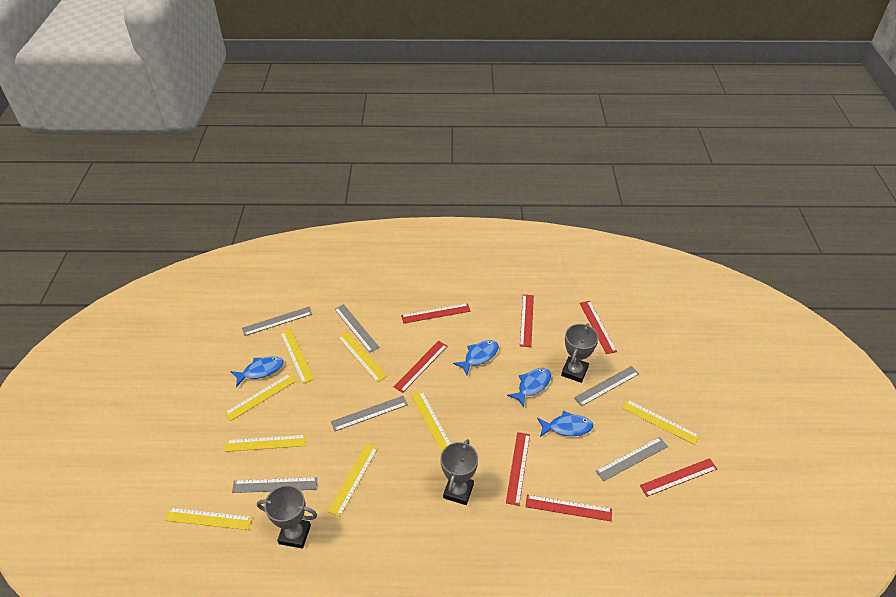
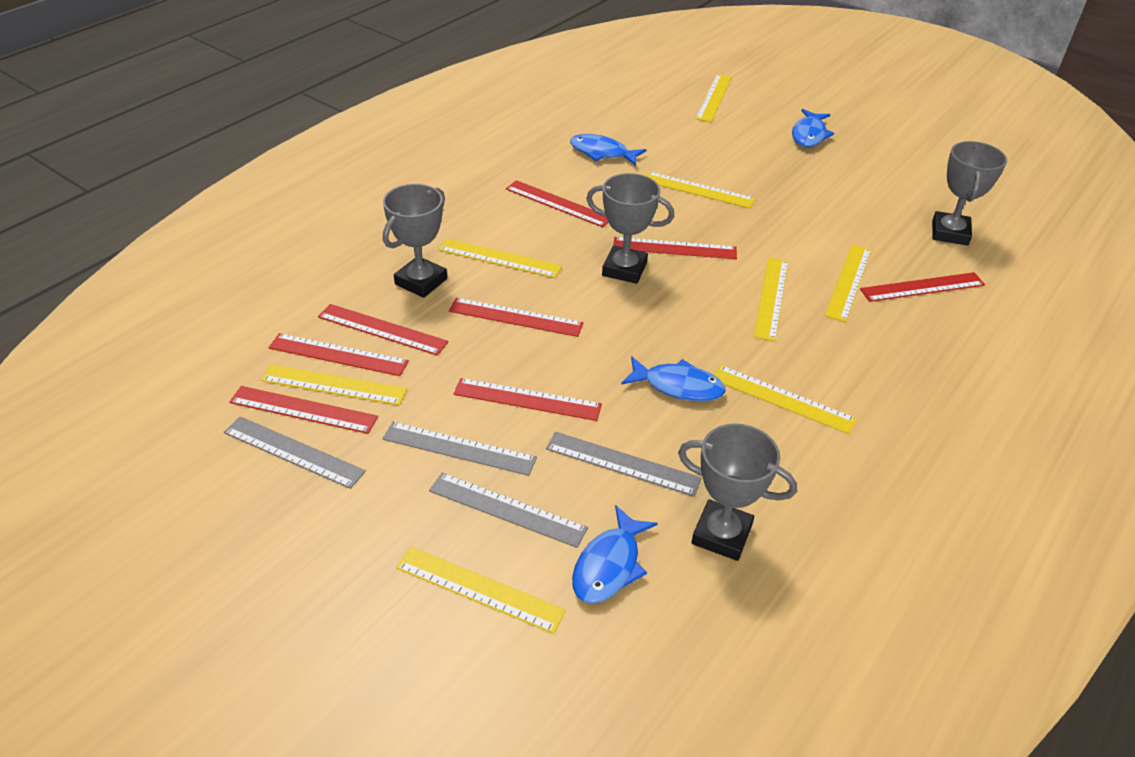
grey ruler: [232,477,317,493] [242,307,312,336] [331,396,408,431] [334,304,379,353] [574,366,639,406] [596,437,668,481] = 6 -> [224,416,366,489] [383,422,537,476] [429,473,588,548] [546,432,702,497] = 4
grey trophy: [257,485,317,549] [440,439,478,505] [561,323,599,383] = 3 -> [383,184,447,298] [586,173,674,284] [678,423,797,561] [932,141,1007,246] = 4
red ruler: [394,341,447,393] [401,303,471,324] [506,432,530,506] [520,295,534,347] [525,495,612,521] [580,301,617,354] [640,458,717,497] = 7 -> [229,386,378,434] [269,333,409,376] [318,304,448,355] [449,298,584,337] [454,378,602,421] [506,180,609,227] [613,237,737,259] [860,272,985,302] = 8

